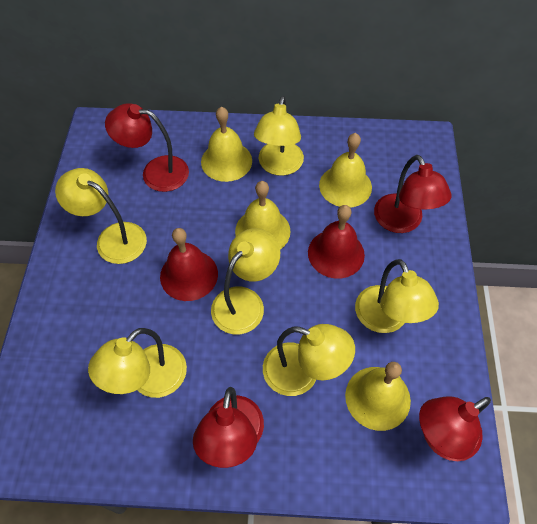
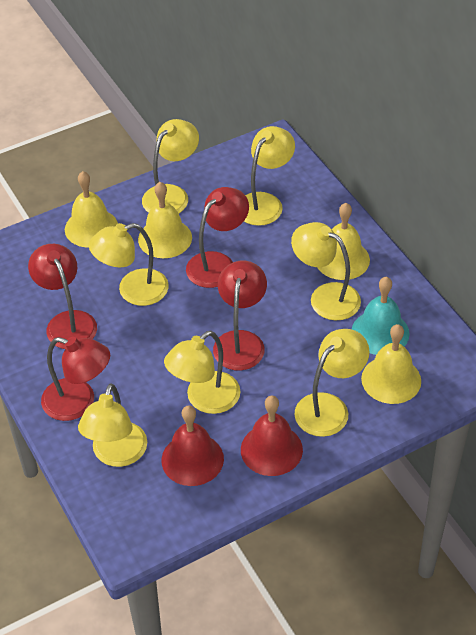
turquoise bell: none = 0 -> [352,277,410,355] = 1
yellow lamp: [55,168,147,264] [88,328,187,398] [211,228,280,334] [254,96,304,176] [263,324,355,396] [355,259,439,333] = 6 -> [78,383,147,467] [89,223,169,306] [142,119,199,213] [164,331,240,414] [244,126,295,226] [291,222,361,320] [295,329,370,437] = 7

